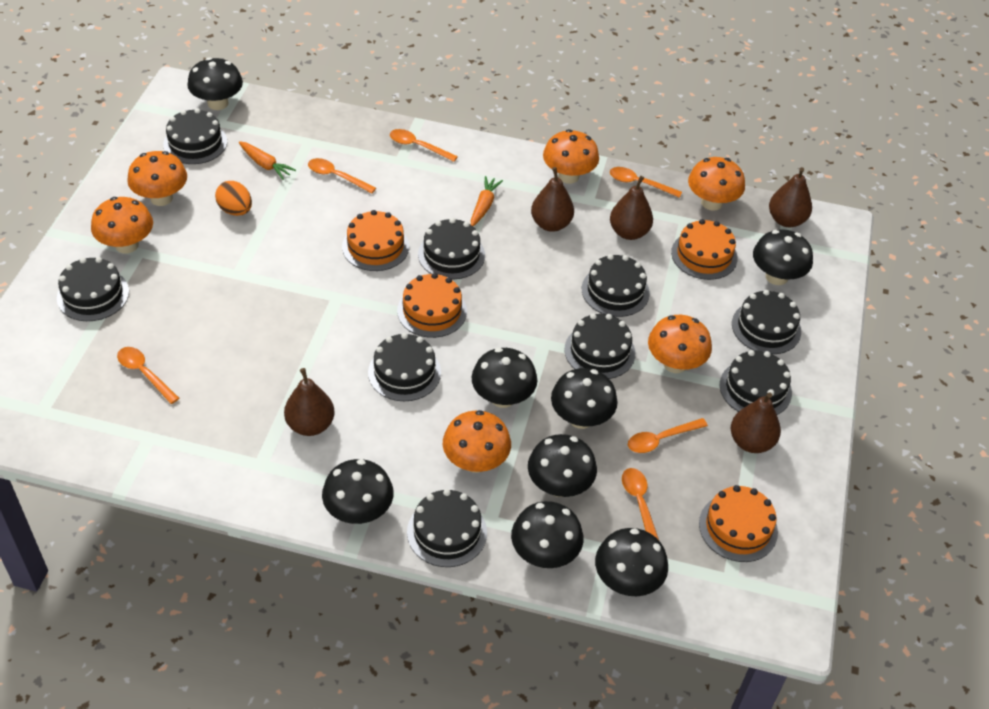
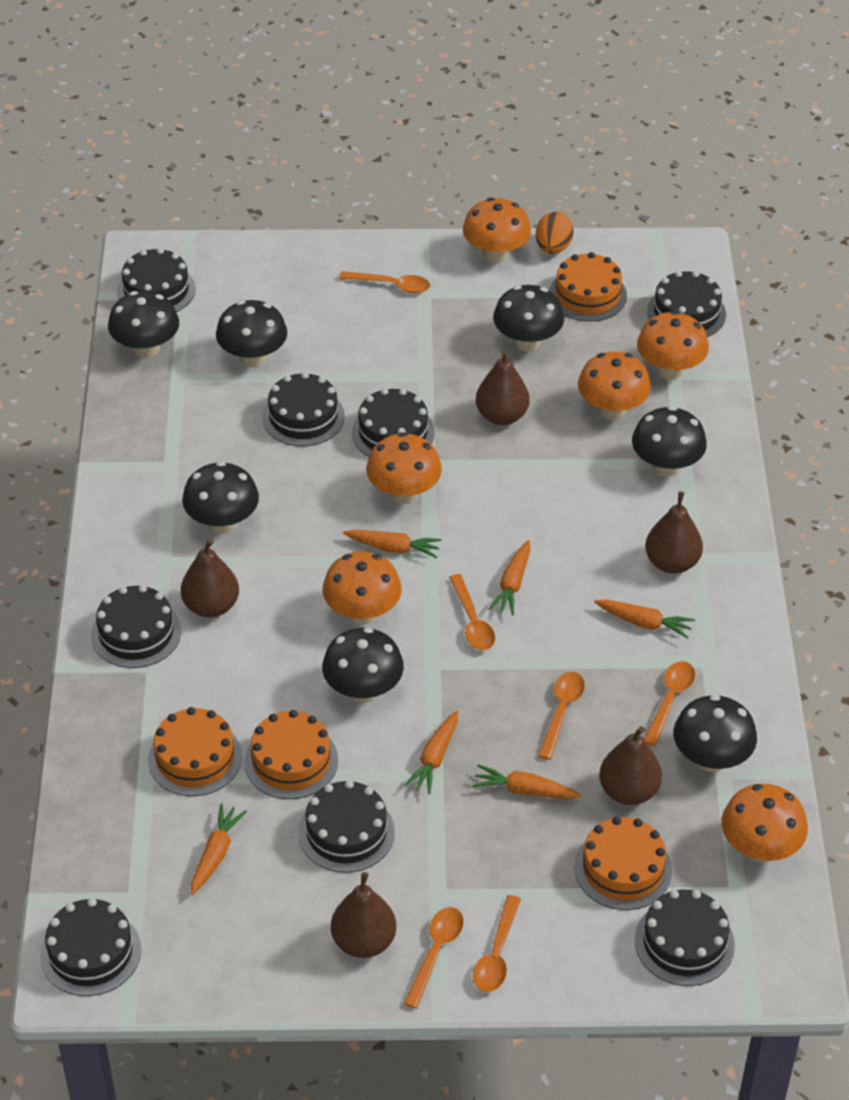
black cake: [57,257,129,321] [163,108,227,164] [368,333,441,401] [407,489,487,567] [418,218,485,279] [564,313,635,379] [582,254,650,317] [720,350,792,415] [732,290,801,354] = 9 -> [40,898,141,996] [91,585,181,668] [117,248,196,312] [262,372,345,446] [298,780,395,873] [352,388,435,457] [635,890,735,986] [647,271,726,337] = 8
black mushroom: [187,57,243,110] [322,459,394,524] [472,348,537,408] [511,501,583,568] [528,434,597,497] [551,368,618,429] [595,528,668,596] [753,229,813,285] = 8 -> [108,291,179,358] [182,461,259,534] [216,300,287,367] [322,627,404,703] [493,285,564,352] [632,406,707,477] [673,695,757,772] = 7
orange carrot: [239,141,296,180] [471,176,503,226] = 2 -> [191,804,247,895] [343,529,442,558] [404,711,458,794] [473,765,581,799] [489,540,531,615] [594,599,695,639] = 6

